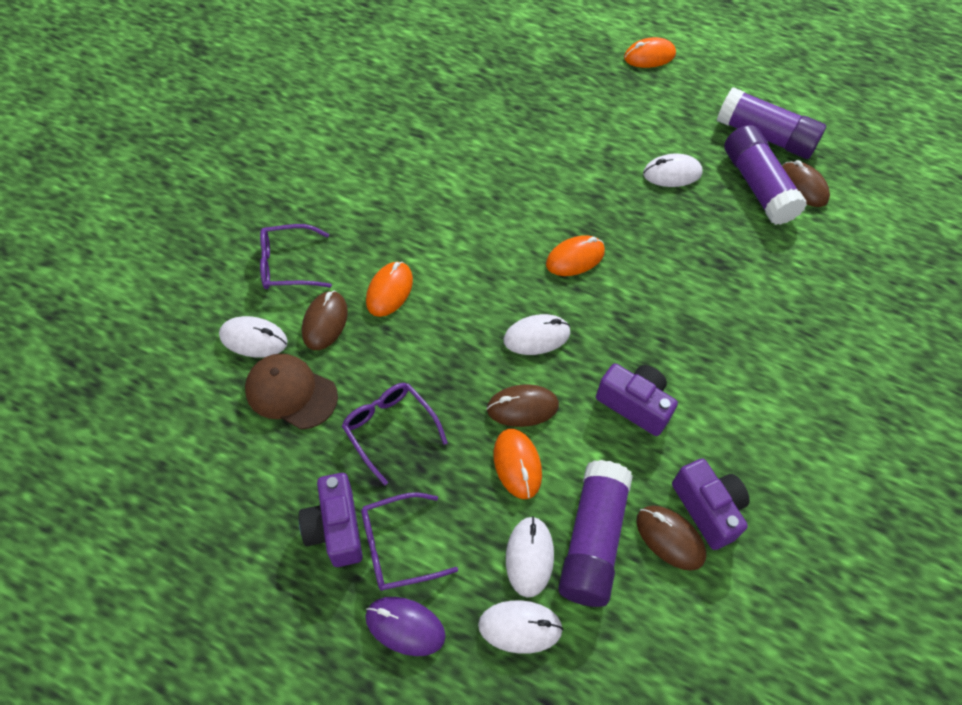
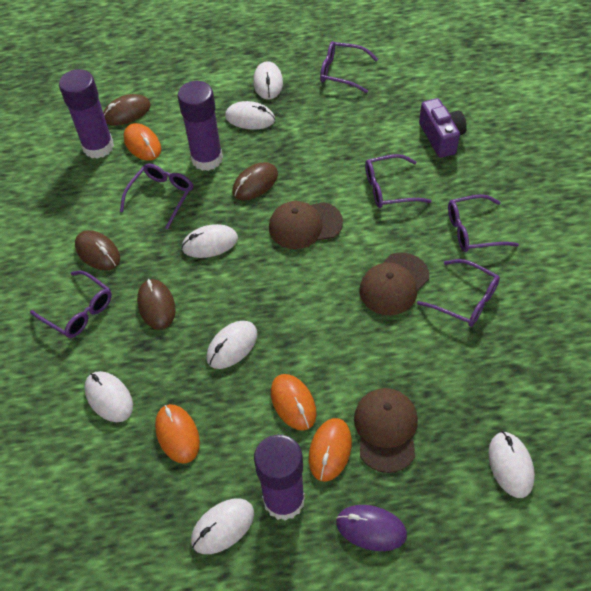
brown cap: [245,353,338,429] = 1 -> [269,201,343,249] [354,388,418,473] [360,252,429,315] = 3
purple camera: [299,473,363,567] [596,363,678,436] [672,458,750,550] = 3 -> [419,98,467,158] = 1
purple glasses: [260,224,332,289] [342,383,448,486] [361,492,458,591] = 3 -> [30,271,112,338] [120,164,193,229] [320,41,378,93] [365,154,431,208] [417,259,500,327] [448,194,519,252] = 6
white mouse: [219,316,288,357] [478,600,563,654] [503,314,571,355] [506,516,554,598] [643,154,703,187] = 5 -> [84,371,133,422] [181,224,238,258] [191,499,254,554] [206,321,258,369] [225,101,275,130] [253,61,283,100] [488,431,535,498] = 7

